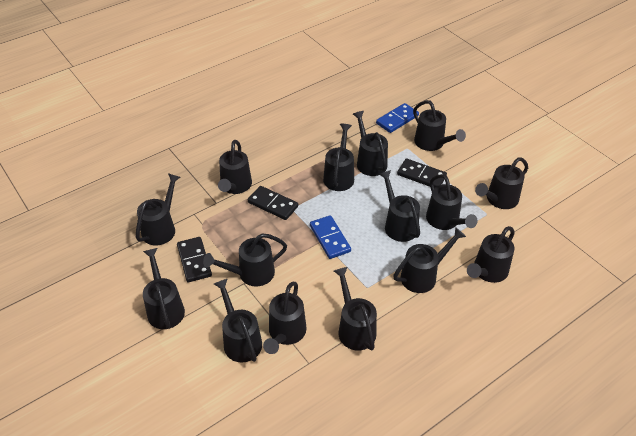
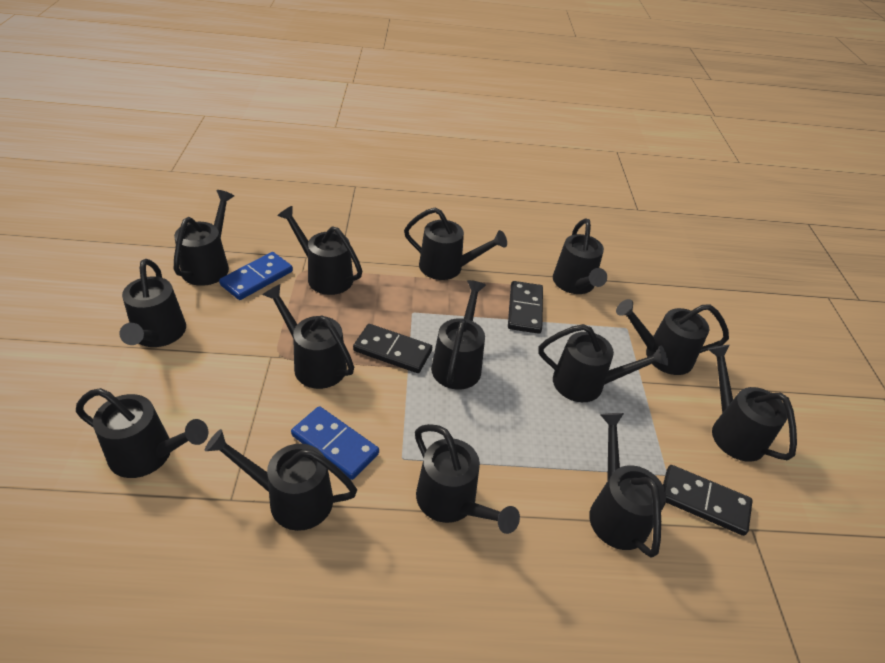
black watering can: [136,173,180,246] [143,248,185,329] [203,233,287,287] [214,279,262,363] [218,140,252,194] [263,282,307,354] [323,124,354,191] [334,267,377,351] [353,111,388,176] [379,170,420,242] [393,227,466,293] [413,100,466,151] [426,174,478,230] [467,226,515,283] [475,157,528,209] = 15 -> [76,388,208,478] [119,259,186,347] [174,190,234,286] [205,429,357,531] [262,284,354,389] [277,206,362,295] [404,208,507,280] [415,424,520,534] [431,280,486,390] [539,324,668,402] [553,218,607,294] [589,413,666,558] [616,299,729,375] [708,345,797,462] = 14

